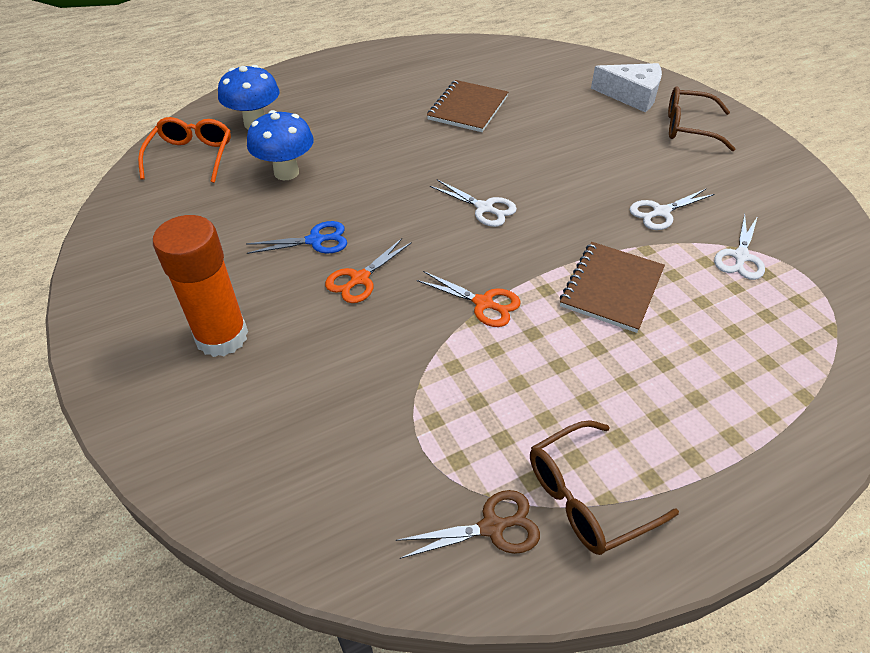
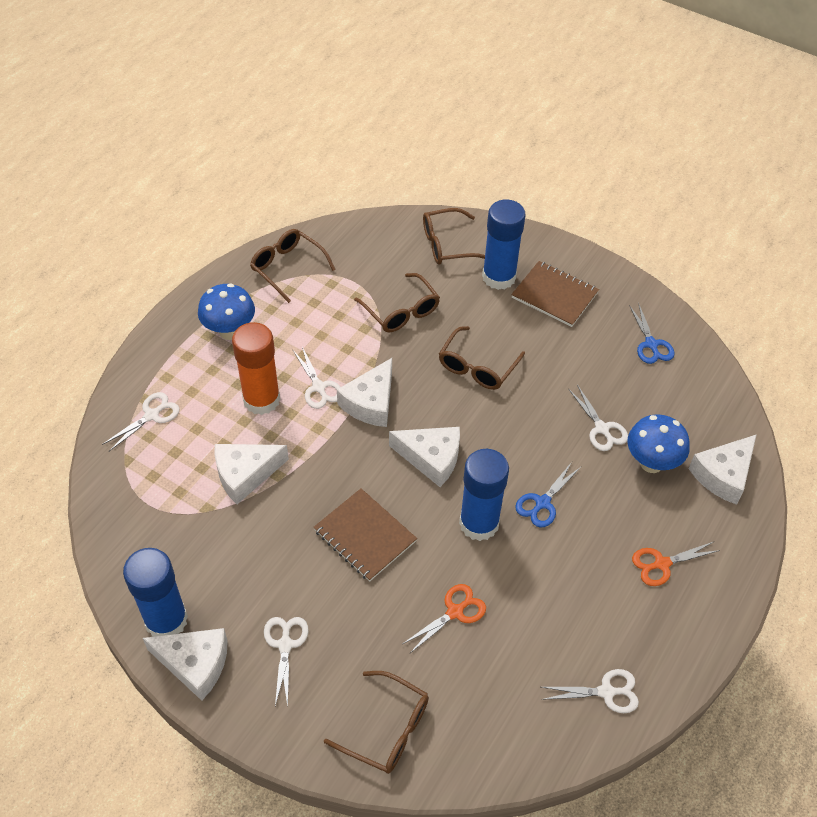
blue glue stick: none = 0 -> [123,548,188,637] [459,449,509,541] [482,199,526,290] = 3
blue scissors: [246,221,347,254] = 1 -> [515,462,581,528] [629,303,674,364] = 2
brown glasses: [530,420,679,555] [668,86,735,151] = 2 -> [250,229,336,303] [324,671,429,774] [354,273,440,332] [423,208,485,265] [439,326,525,390] = 5
brown scissors: [396,490,540,559] = 1 -> none = 0
orange glasses: [138,117,231,183] = 1 -> none = 0
white cheese: [591,63,662,113] = 1 -> [143,628,228,701] [214,444,289,504] [337,358,392,427] [389,427,460,487] [688,434,757,505] = 5
white scissors: [430,179,517,227] [630,189,715,230] [714,214,765,280] = 3 -> [102,392,180,451] [264,617,309,707] [293,347,340,409] [541,669,639,713] [569,385,628,451] = 5

